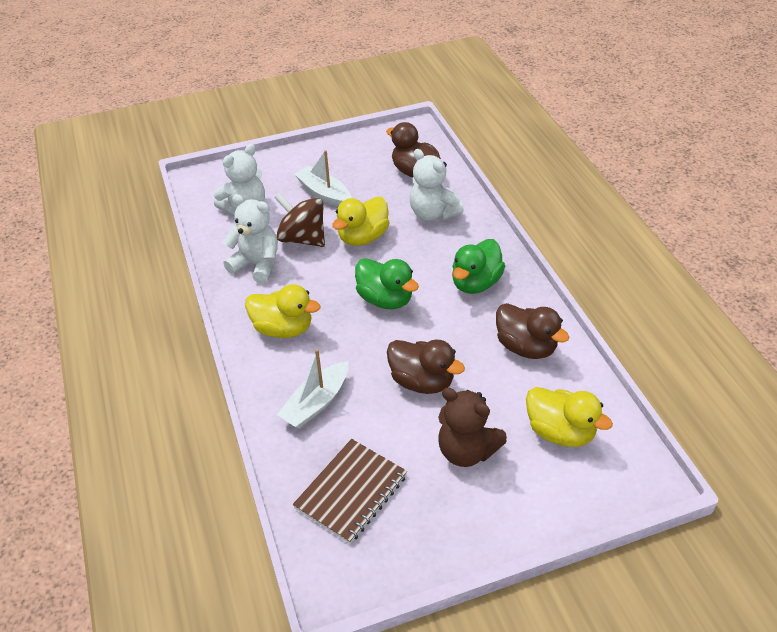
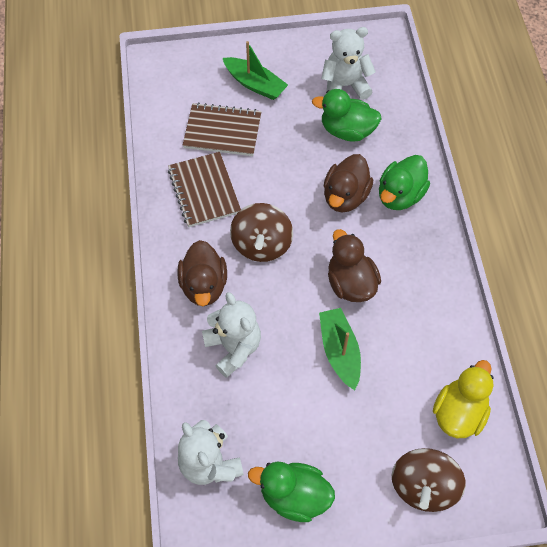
brown notebook: [293,439,407,544] = 1 -> [168,152,241,227] [183,102,261,156] = 2
brown spinning top: [274,193,325,247] = 1 -> [230,203,293,262] [392,448,466,512] = 2
brown teddy bear: [438,388,507,467] = 1 -> none = 0
green boat: none = 0 -> [223,41,288,100] [319,308,361,390] = 2
green duck: [355,258,419,309] [452,239,505,294] = 2 -> [248,461,335,522] [312,89,382,142] [379,155,430,210] = 3
white boat: [277,349,348,429] [294,150,351,207] = 2 -> none = 0
yellow duck: [245,284,320,338] [332,197,389,246] [526,387,613,447] = 3 -> [433,360,493,438] = 1

